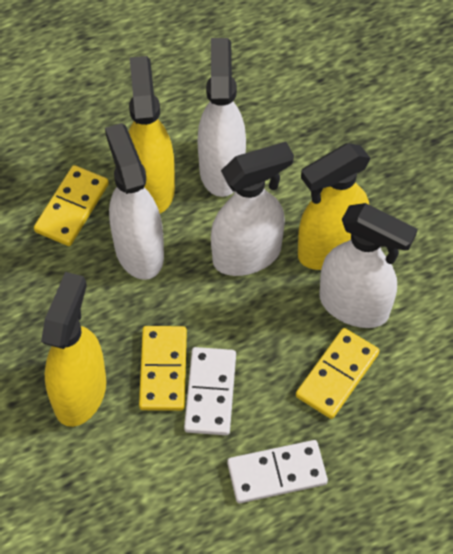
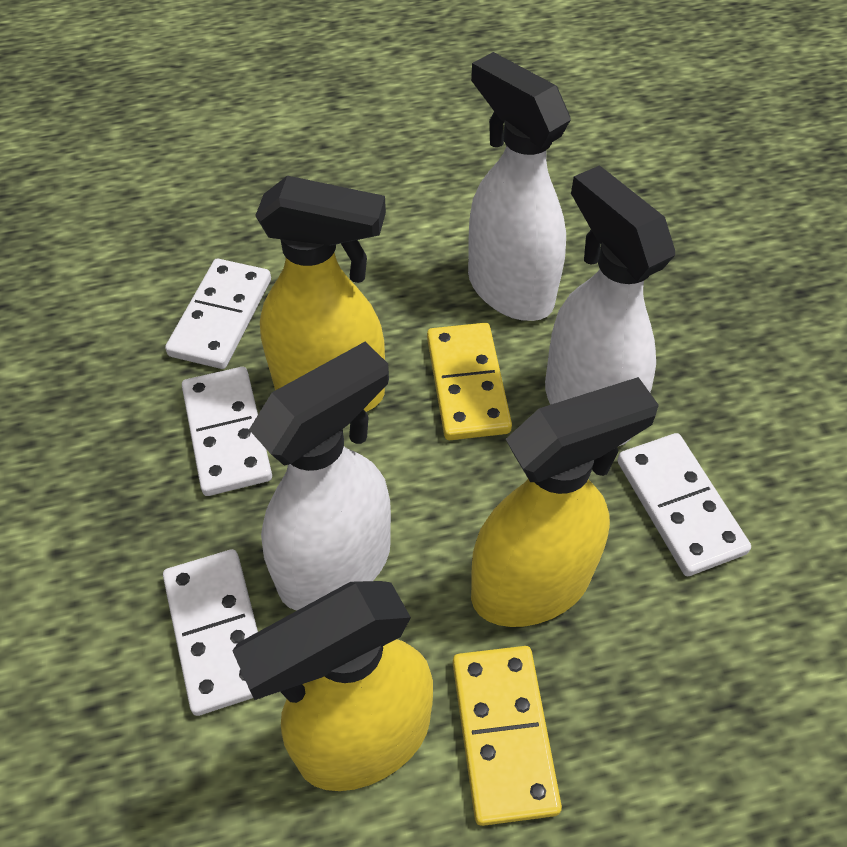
white domino: [184,347,236,435] [227,440,328,503] = 2 -> [163,549,258,716] [165,259,271,369] [182,367,272,496] [617,433,751,576] = 4
white spray bottle: [105,123,164,280] [197,38,246,197] [211,142,294,276] [319,203,418,328] = 4 -> [249,342,391,611] [468,52,571,321] [545,165,675,446] = 3
yellow domino: [34,165,109,246] [139,326,187,411] [296,328,380,419] = 3 -> [427,323,512,440] [453,646,562,826] = 2

